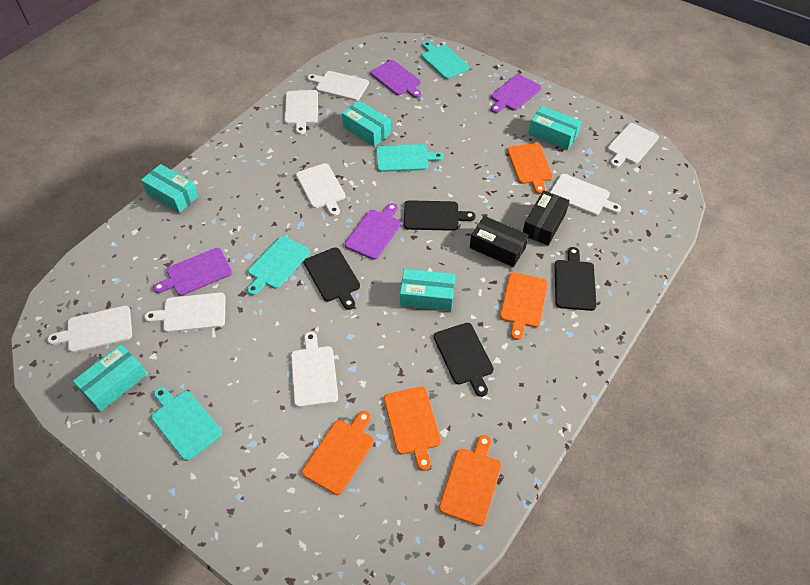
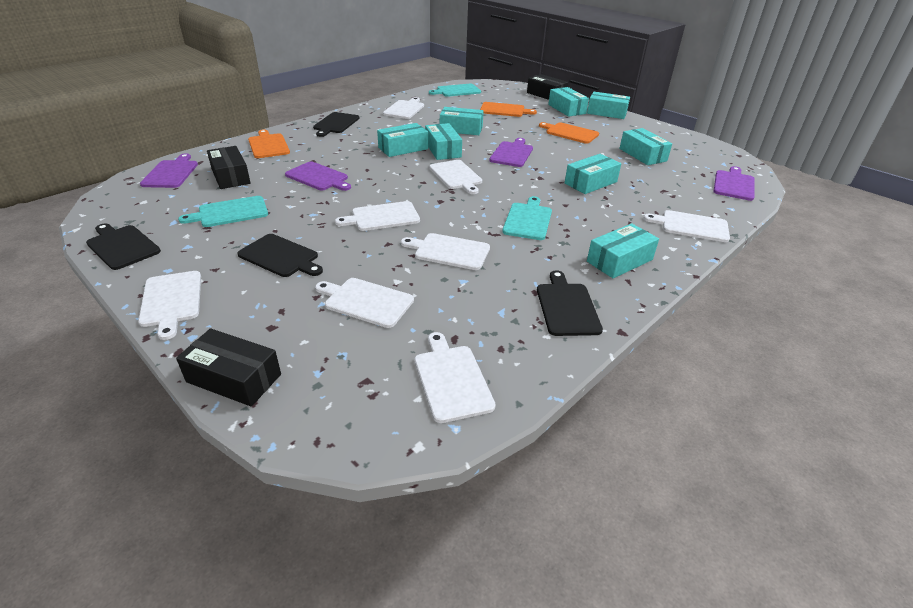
black box: [470,216,529,267] [523,190,570,245] = 2 -> [176,328,281,406] [207,146,251,189] [527,74,568,100] = 3
orange cutting board: [302,411,374,495] [384,387,441,471] [439,435,502,526] [500,273,548,340] [507,143,553,194] = 5 -> [248,130,290,158] [480,102,537,117] [539,122,599,144] = 3
turquoise box: [73,344,147,412] [141,164,199,213] [342,101,391,147] [400,269,455,311] [528,106,582,150] = 5 -> [377,123,428,157] [425,123,462,160] [440,107,484,135] [548,87,589,117] [565,154,621,194] [587,92,630,119] [587,223,659,278] [620,128,672,165] = 8
turquoise cutting board: [151,387,222,461] [247,236,310,295] [376,144,444,172] [421,41,470,79] = 4 -> [178,196,268,227] [429,84,481,97] [502,196,552,240] = 3

